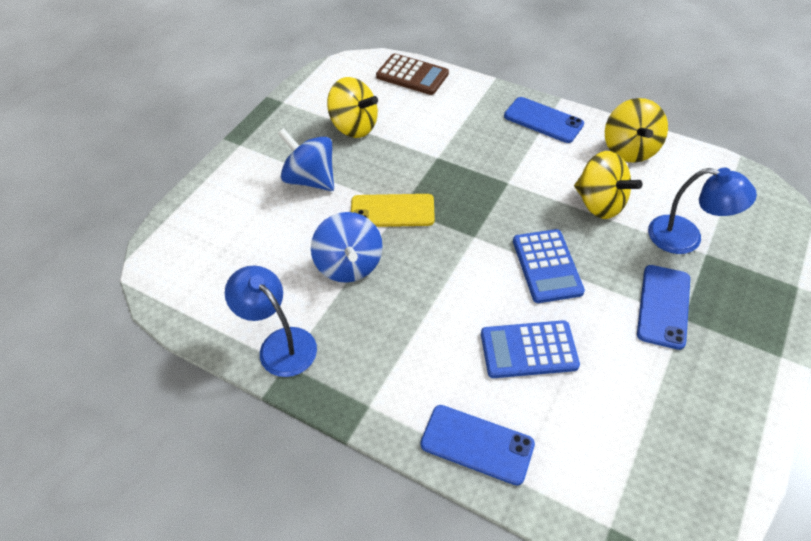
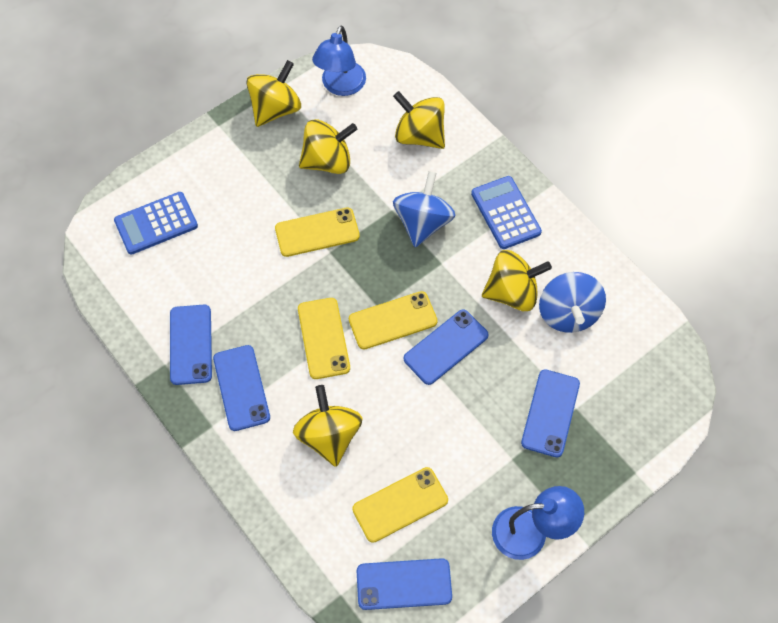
blue phone: [421,405,535,485] [504,97,584,143] [637,265,690,350] = 3 -> [170,305,212,385] [213,345,270,431] [357,558,452,610] [403,309,489,385] [521,369,580,458] = 5
brown calculator: [376,53,449,95] = 1 -> none = 0
yellow phone: [351,194,435,227] = 1 -> [275,207,360,257] [298,298,350,379] [349,291,438,349] [352,467,448,543] = 4
yellow spinning top: [327,77,378,138] [574,151,643,219] [605,98,668,163] = 3 -> [246,60,301,127] [293,385,362,467] [299,119,357,174] [393,91,445,149] [482,250,552,311] = 5

